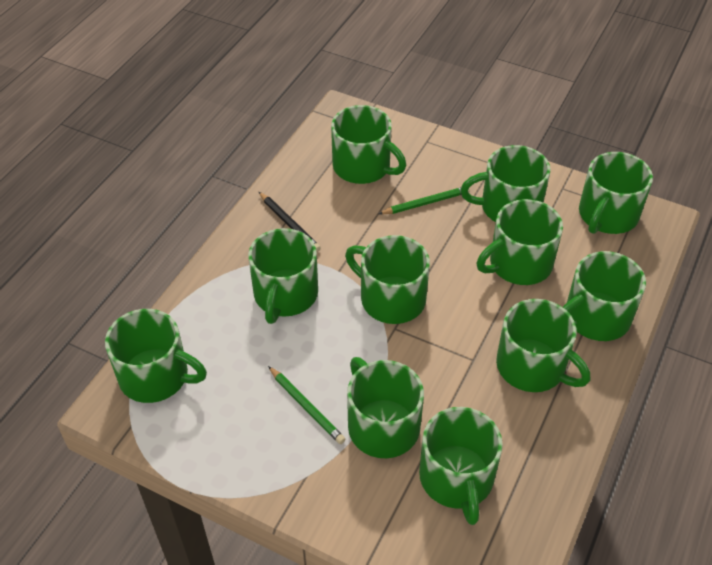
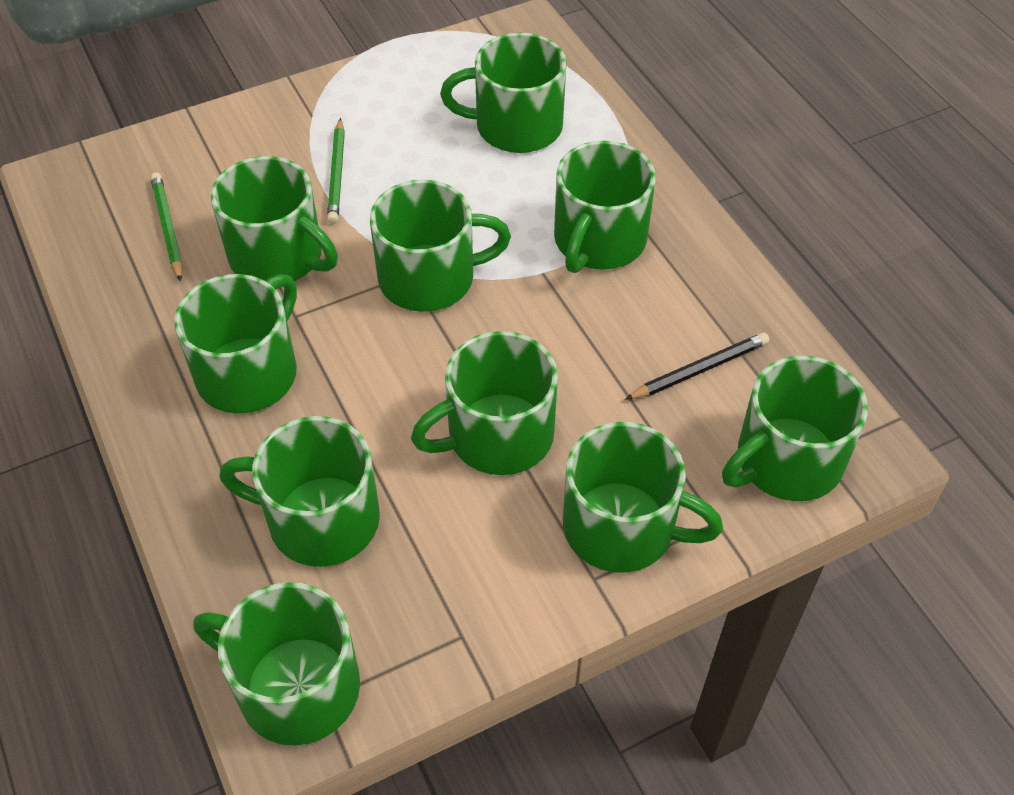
green mug: [105,309,207,403] [248,228,318,324] [331,105,406,184] [345,235,430,324] [347,357,424,458] [419,407,503,525] [460,145,551,222] [477,199,563,285] [496,299,590,392] [563,251,646,341] [579,152,653,234] = 11 -> [174,274,297,413] [193,582,360,746] [211,156,338,281] [219,416,380,567] [370,180,511,312] [411,331,558,475] [440,33,566,153] [554,141,656,273] [563,422,723,573] [722,356,868,501] = 10

